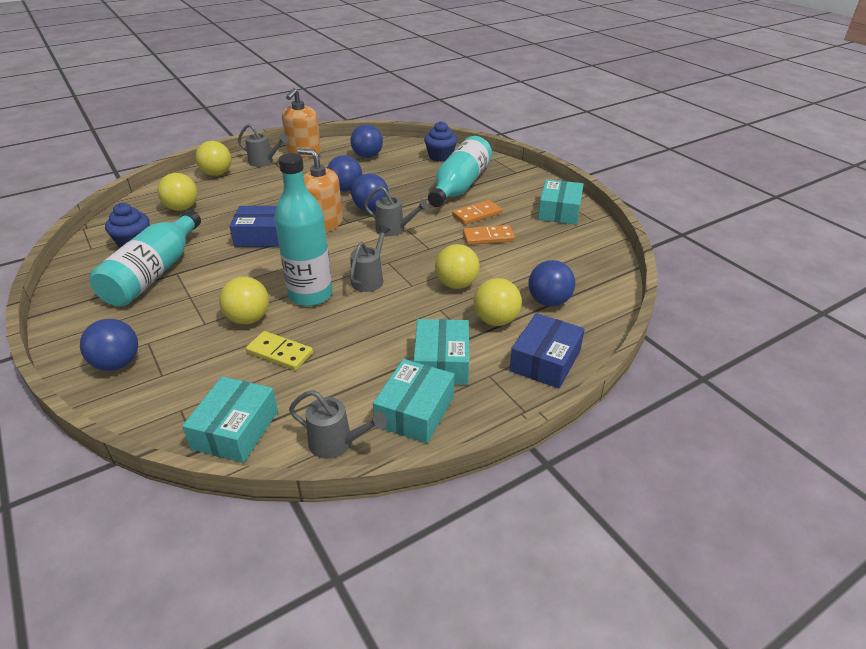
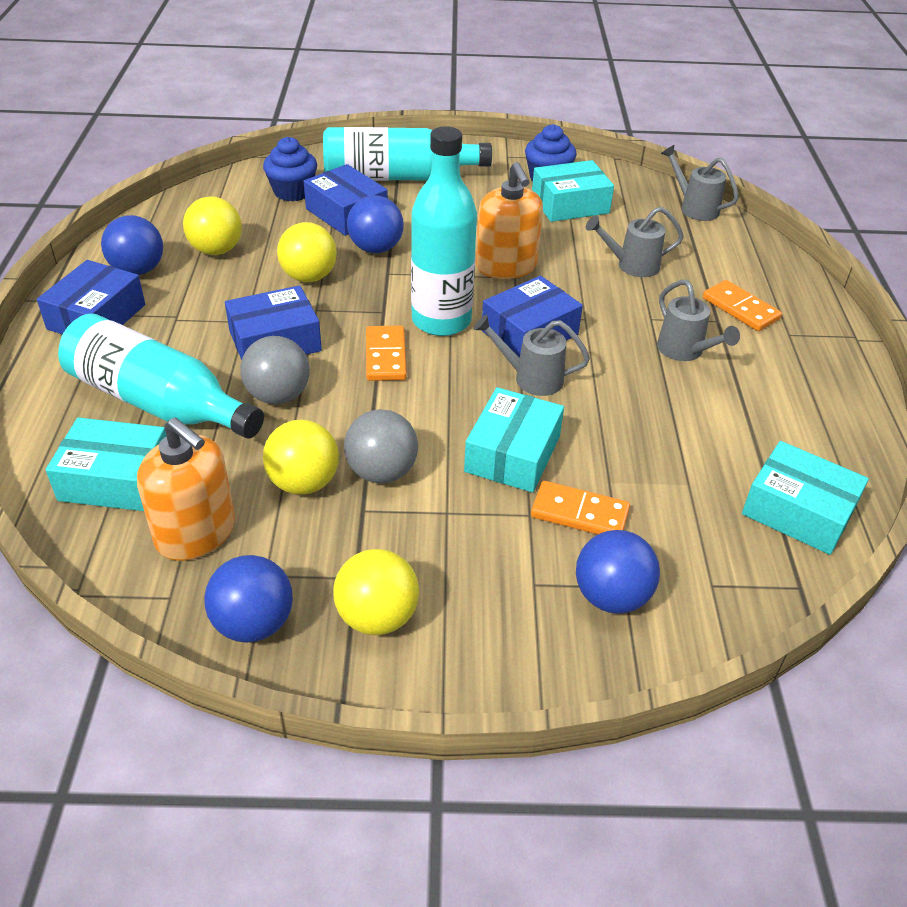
blue ball: [80,319,138,371] [327,155,362,192] [350,124,383,158] [351,173,389,212] [528,260,575,307] = 5 -> [101,215,163,275] [204,555,293,643] [347,195,404,253] [576,530,660,614] = 4
blue box: [230,206,279,247] [510,313,585,389] = 2 -> [37,260,145,335] [225,285,322,360] [304,164,388,236] [481,276,583,358] = 4
grey ball: none = 0 -> [240,336,310,404] [344,409,418,483] = 2
orange domino: [452,200,502,225] [463,225,515,245] = 2 -> [366,326,407,381] [531,481,630,534] [703,280,782,331] = 3
yellow ball: [157,173,198,211] [195,141,231,176] [219,277,269,324] [435,244,480,289] [473,278,522,326] = 5 -> [183,196,242,255] [263,419,339,495] [277,222,337,282] [333,549,419,635] = 4
yellow domino: [246,331,313,370] = 1 -> none = 0

